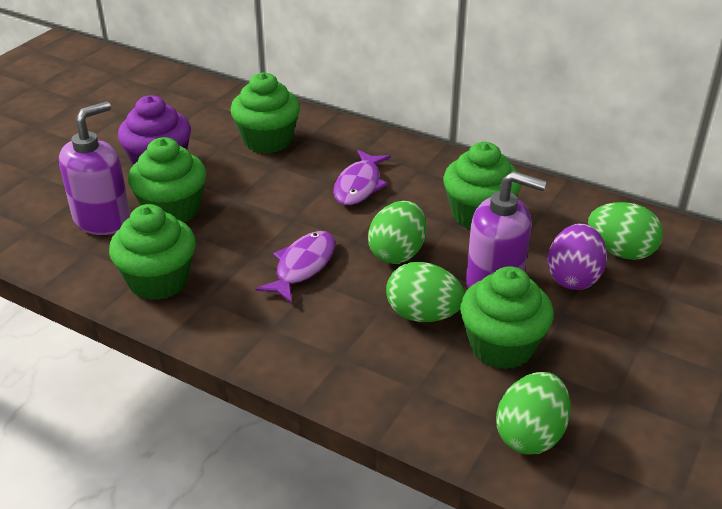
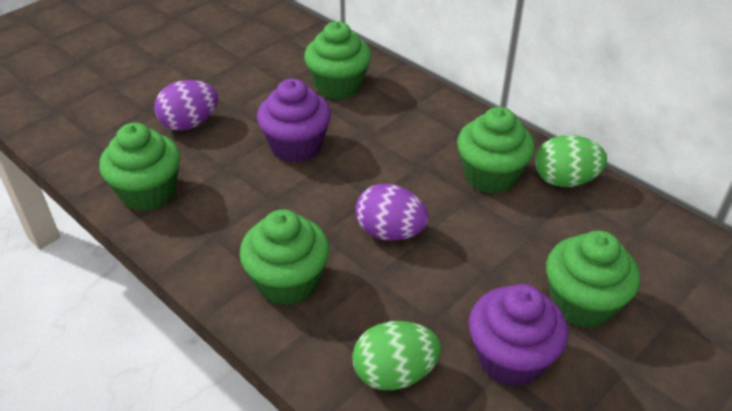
green egg: [368,201,426,264] [386,262,465,322] [496,372,570,455] [588,202,663,260] = 4 -> [352,321,441,390] [535,135,607,187] = 2
purple cupcake: [118,95,191,165] = 1 -> [257,79,331,163] [469,284,568,386] = 2
purple egg: [548,224,607,290] = 1 -> [154,80,218,131] [355,184,429,241] = 2
purple fish: [255,231,335,303] [333,150,391,205] = 2 -> none = 0
purple soap dispenser: [59,101,130,235] [466,171,547,289] = 2 -> none = 0

